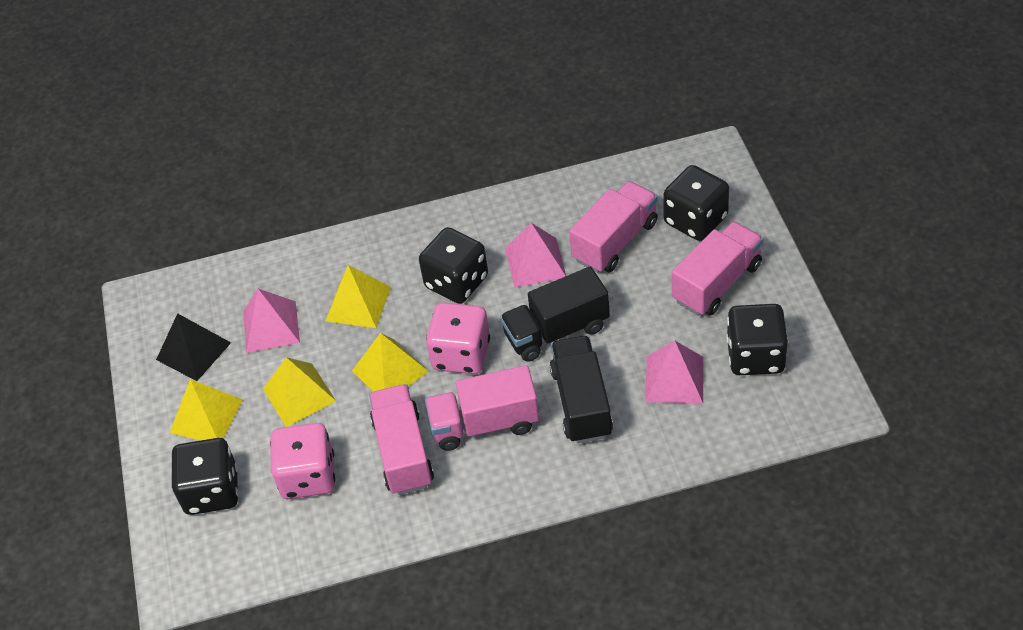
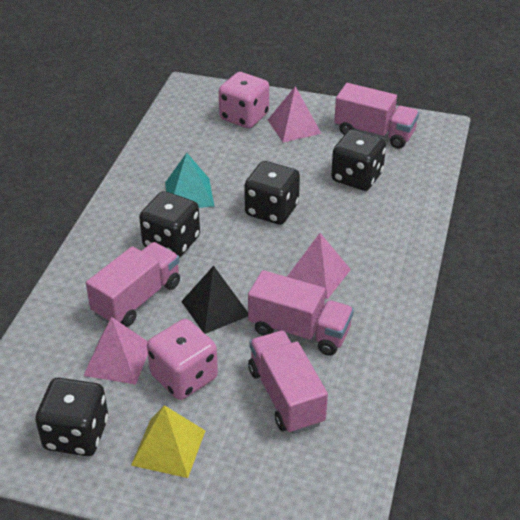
black truck: [500,266,610,362] [550,336,613,443] = 2 -> none = 0
turquoise pyramid: none = 0 -> [165,153,214,208] = 1
yellow pyramid: [170,379,243,440] [263,357,336,427] [326,265,391,328] [352,333,429,392] = 4 -> [131,405,205,478] = 1

